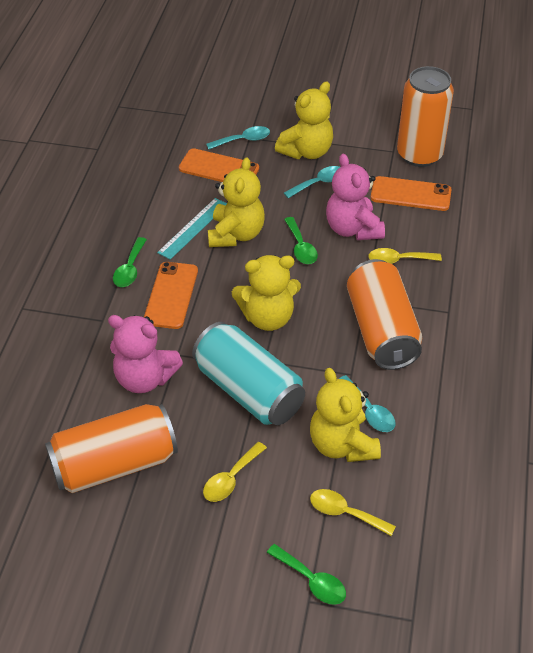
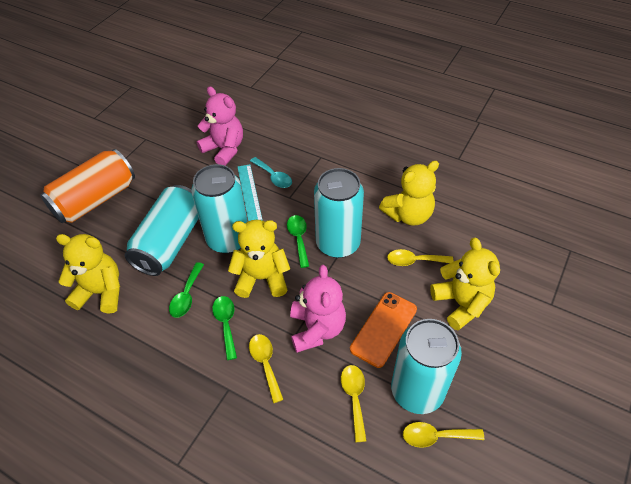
orange can: [45,404,178,493] [347,259,422,370] [397,66,454,167] = 3 -> [40,149,135,223] = 1
orange phone: [144,262,198,329] [179,148,259,182] [371,176,452,211] = 3 -> [350,292,417,368] = 1
turquoise can: [192,322,305,425] = 1 -> [125,185,199,276] [191,164,248,253] [314,168,364,258] [391,319,462,414] = 4
turquoise spoon: [206,126,270,149] [284,166,340,198] [339,375,395,432] = 3 -> [250,157,292,188] = 1
yellow spoon: [203,442,267,502] [310,489,396,536] [368,248,442,264] = 3 -> [249,334,284,403] [341,365,367,442] [387,249,454,266] [403,422,485,448] = 4

